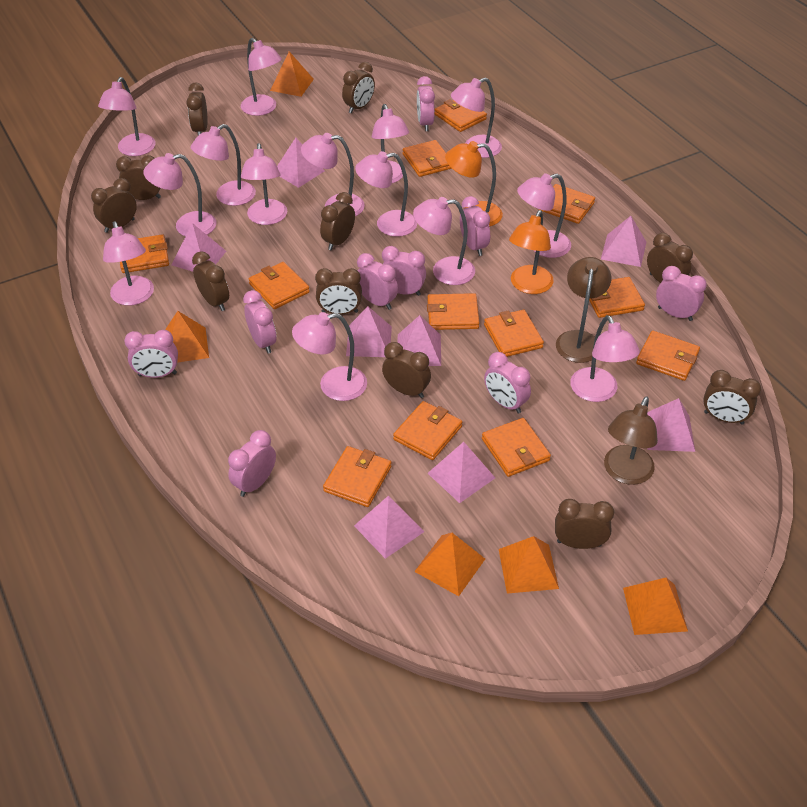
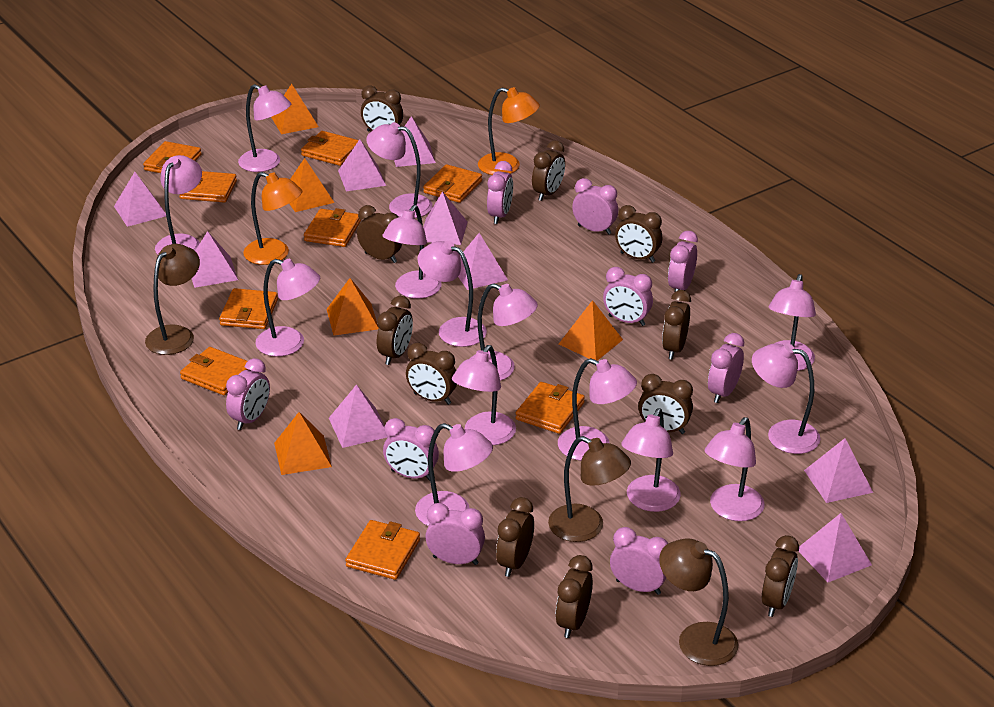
brown lamp: [556,257,611,363] [604,397,658,485] = 2 -> [145,244,200,355] [548,436,631,542] [659,539,739,666] = 3
orange wallet: [120,234,169,273] [249,262,310,309] [323,446,391,507] [393,401,462,460] [402,140,452,177] [427,293,479,330] [435,99,487,132] [482,418,551,477] [484,310,544,357] [539,184,595,224] [589,277,645,318] [636,331,700,381] = 12 -> [143,141,202,173] [180,171,237,203] [180,347,249,395] [219,288,278,329] [301,131,359,166] [304,208,361,247] [345,520,420,580] [423,164,482,203] [516,382,585,434] = 9
pink pyramid: [172,223,226,272] [277,138,325,188] [346,307,392,357] [354,495,425,559] [398,315,441,366] [428,442,495,503] [601,216,646,267] [647,398,695,452] = 8 -> [114,172,166,227] [192,231,238,288] [329,384,388,448] [338,139,386,191] [394,116,436,167] [423,191,468,245] [458,233,508,290] [799,513,872,582] [804,438,873,503] = 9

